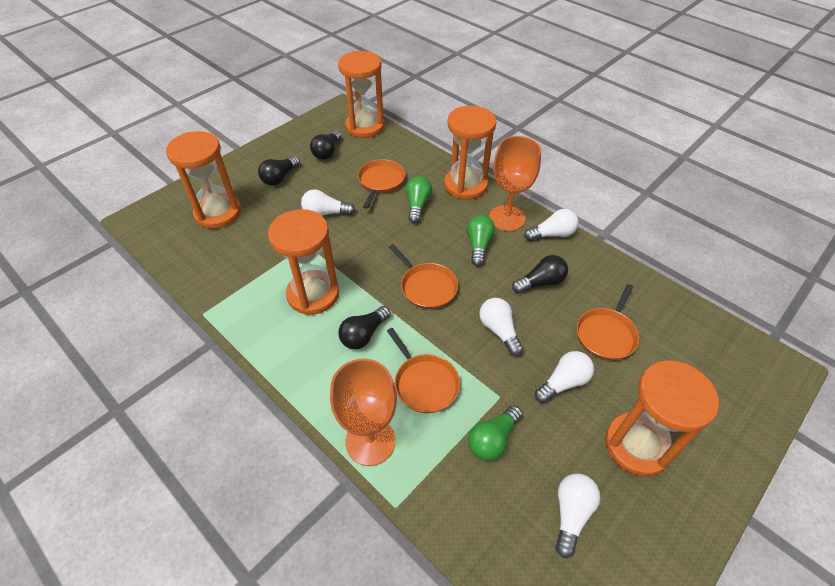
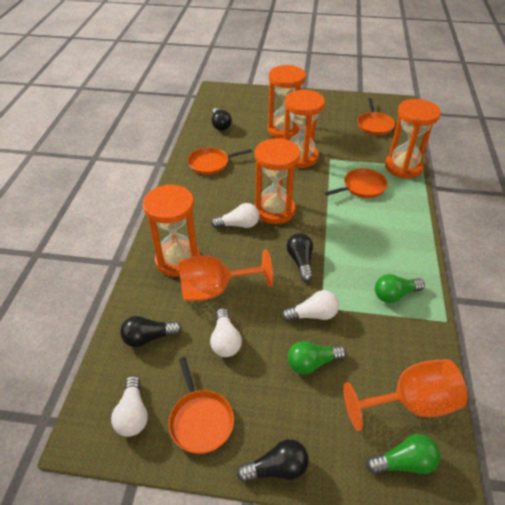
white light bulb: [301,189,355,216] [479,298,524,356] [524,209,578,241] [535,351,594,403] [556,474,601,558] = 5 -> [111,376,148,437] [210,308,242,357] [211,203,259,228] [282,290,339,322] = 4

